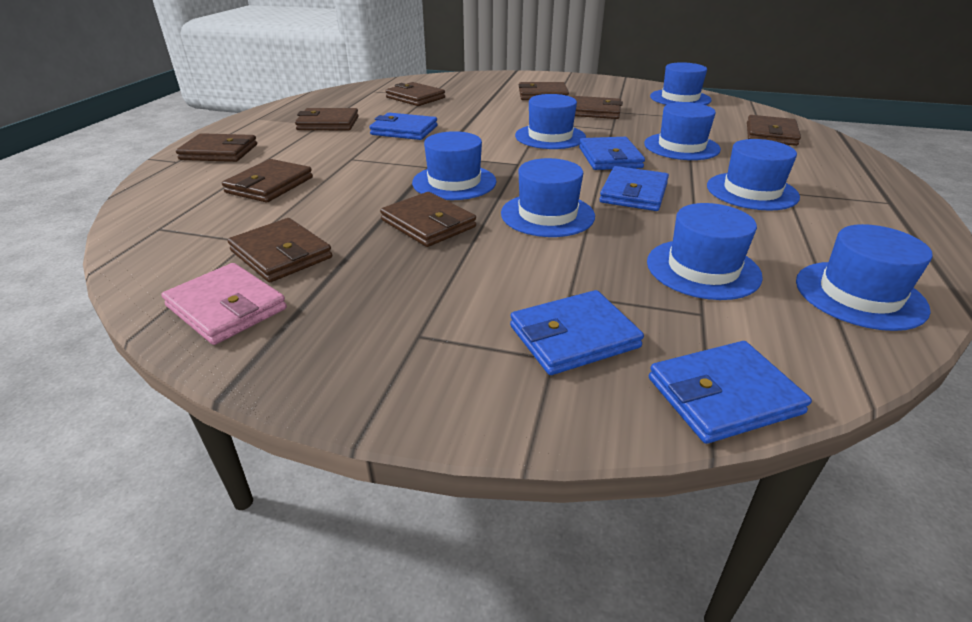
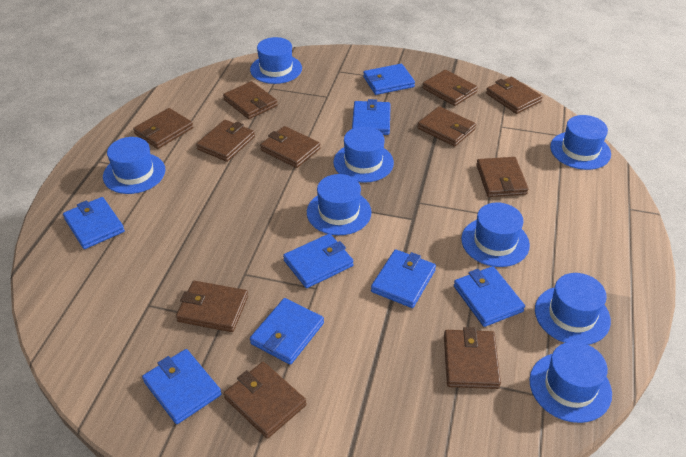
blue wallet: [369,113,438,140] [510,290,644,375] [579,137,645,170] [599,166,669,211] [649,341,812,444] = 5 -> [63,197,125,249] [142,349,221,424] [250,298,324,365] [283,234,353,288] [352,99,391,135] [363,64,415,95] [371,249,436,308] [454,266,525,327] = 8
brown wallet: [176,133,257,162] [222,159,313,202] [228,218,332,282] [295,108,359,130] [380,192,476,247] [385,82,445,106] [519,82,569,100] [572,96,623,119] [747,115,801,146] = 9 -> [133,108,193,149] [176,281,248,332] [196,120,255,162] [223,81,278,119] [224,362,306,439] [260,126,321,168] [417,106,476,147] [422,70,478,106] [444,327,501,389] [476,157,529,197] [486,77,543,114] = 11
pink wallet: [161,263,287,345] = 1 -> none = 0

